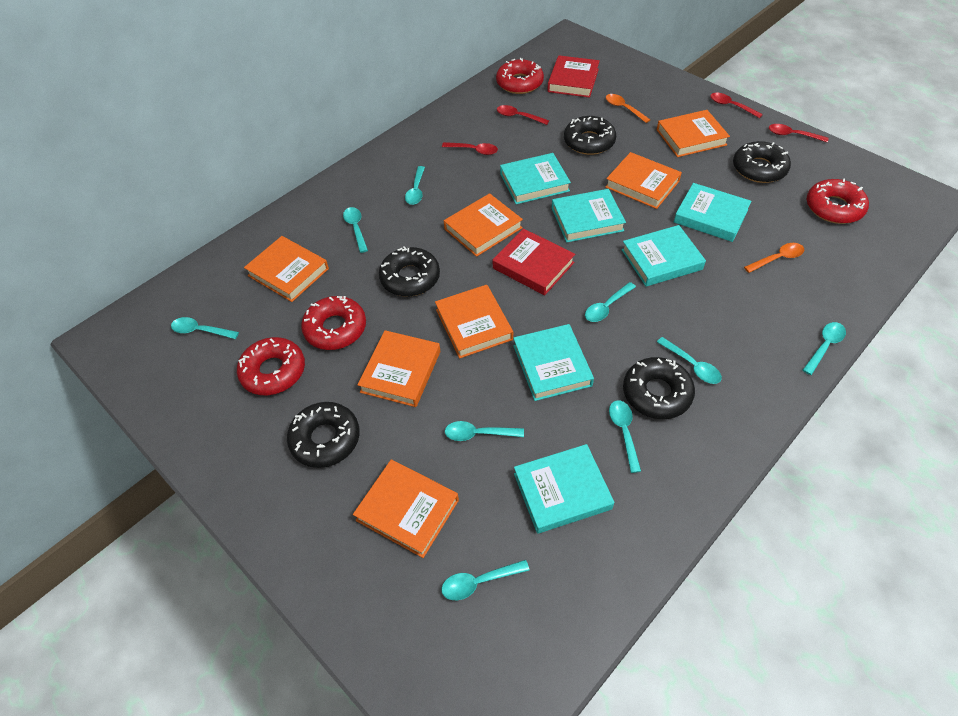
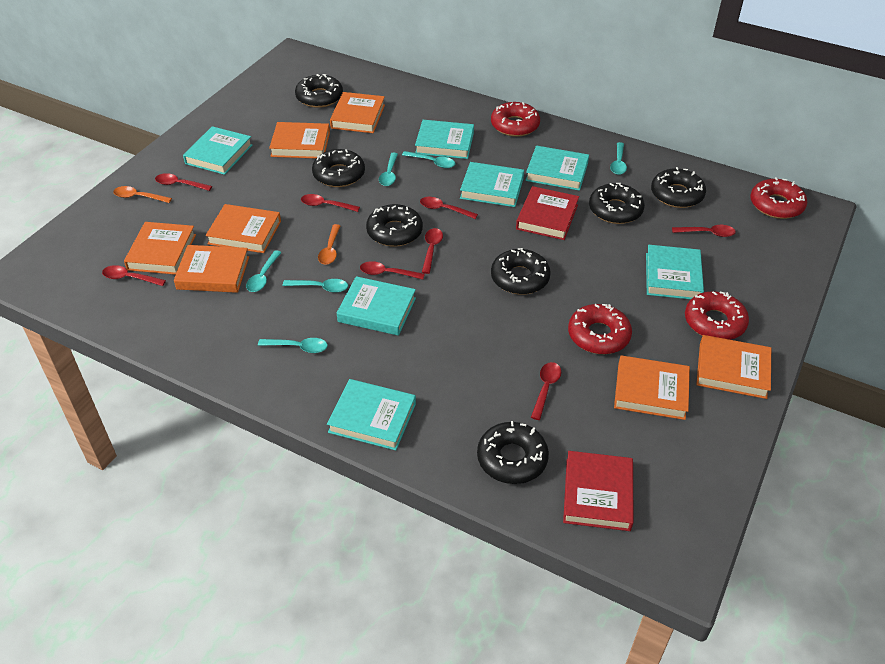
black donut: [287,402,360,468] [379,246,440,297] [564,116,616,155] [623,357,695,419] [733,141,791,183] = 5 -> [295,74,343,108] [312,149,365,187] [366,204,423,247] [477,421,549,484] [491,248,551,295] [589,183,645,224] [651,167,706,208] = 7
red spoon: [442,142,498,155] [497,105,549,125] [710,93,763,118] [769,124,829,142] = 4 -> [102,265,166,286] [155,173,212,191] [301,194,360,212] [360,261,425,280] [420,197,478,219] [422,228,443,274] [531,362,561,420] [672,225,736,237] = 8
turquoise book: [500,153,571,204] [513,324,594,401] [514,444,614,534] [552,189,626,242] [621,225,706,286] [674,183,751,242] = 6 -> [183,126,252,175] [327,379,416,451] [337,276,416,336] [415,120,474,159] [460,162,524,207] [526,146,589,191] [646,245,704,299] = 7
turquoise spoon: [171,317,239,339] [343,207,368,253] [405,166,425,205] [441,560,530,600] [445,421,524,441] [585,282,636,322] [609,400,641,473] [657,337,722,384] [803,322,846,375] = 9 -> [246,250,282,292] [258,338,328,353] [283,279,348,293] [379,153,398,186] [402,151,456,168] [610,142,627,175] = 6

